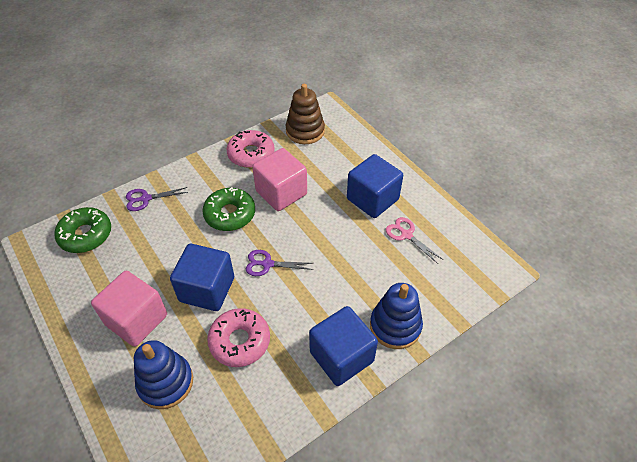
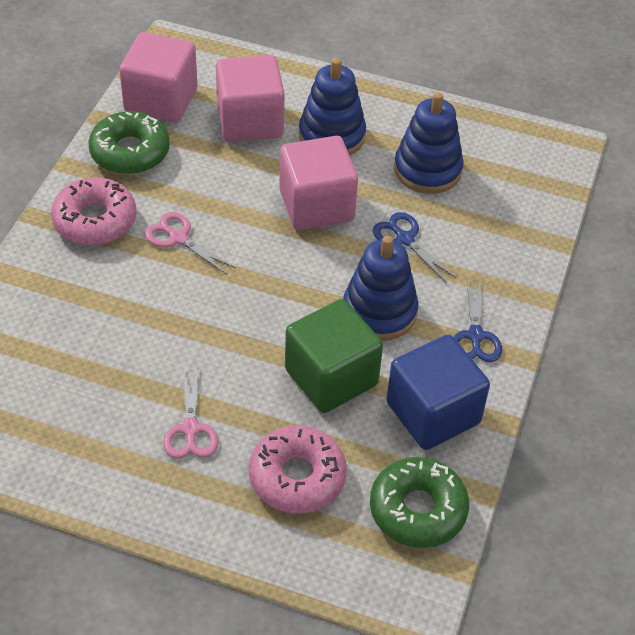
blue cube: [170,244,234,311] [309,306,378,386] [347,154,403,218] = 3 -> [386,335,490,450] = 1
blue scissors: none = 0 -> [373,212,457,283] [454,279,502,362] = 2
blue stacking toy: [134,340,193,409] [370,283,423,349] = 2 -> [299,58,366,156] [343,236,419,341] [394,92,464,194] = 3
brown stacking toy: [286,84,325,144] = 1 -> none = 0
green cube: none = 0 -> [285,299,383,413] = 1
pink cube: [91,271,167,347] [252,148,307,211] = 2 -> [119,32,197,123] [216,55,285,142] [279,136,358,230] = 3
pink scissors: [386,217,444,264] = 1 -> [145,212,236,275] [163,365,218,459] = 2
purple scissors: [126,187,188,211] [246,250,313,276] = 2 -> none = 0

